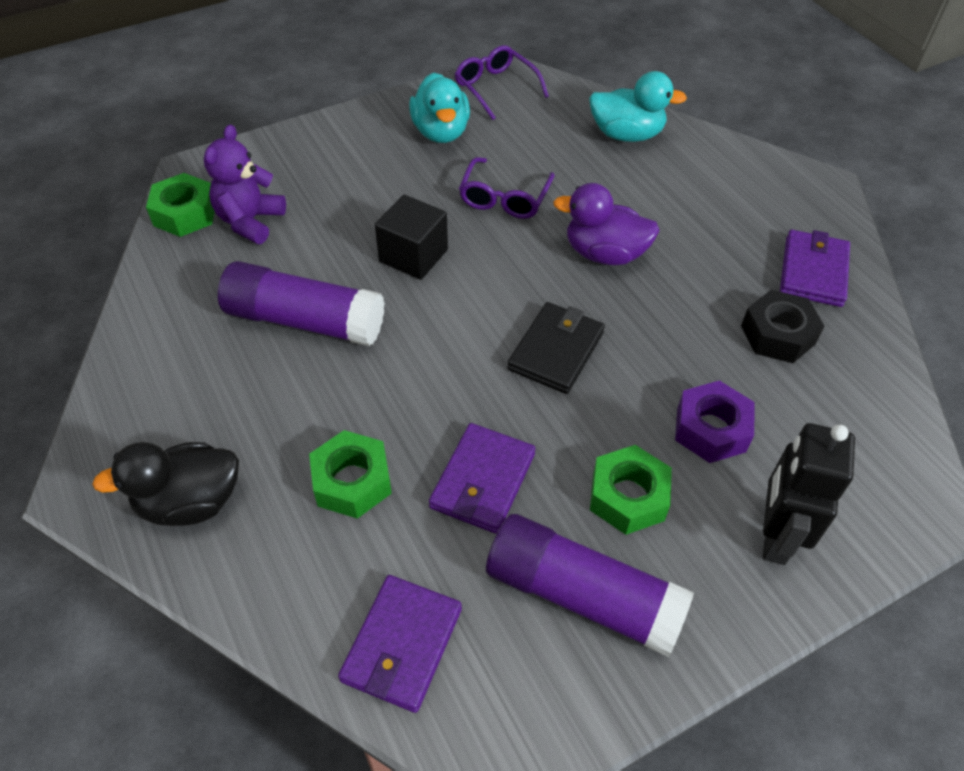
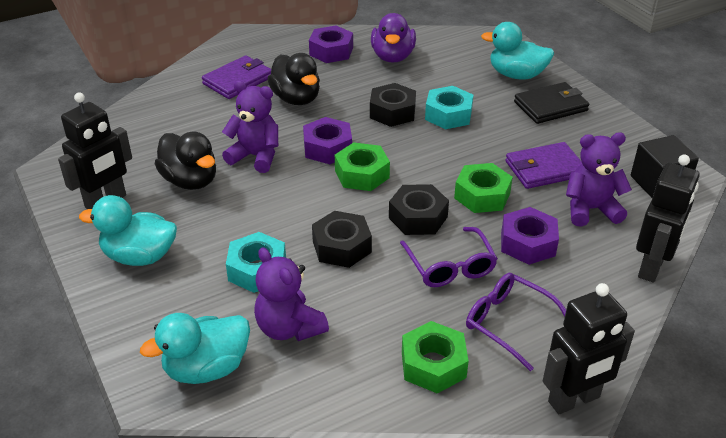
black duck: [92,442,239,526] = 1 -> [155,132,216,190] [267,53,320,105] = 2
black nut: [741,290,825,363] = 1 -> [312,211,372,268] [370,83,416,127] [389,184,449,235] = 3
black robot: [763,423,855,565] = 1 -> [58,92,132,209] [543,283,635,414] [636,154,700,283] = 3
purple glue stick: [218,261,385,346] [486,514,694,657] = 2 -> none = 0
purple nut: [675,380,755,463] = 1 -> [303,117,352,164] [309,26,353,63] [501,207,559,265] = 3
purple teddy bear: [204,124,286,244] = 1 -> [222,80,278,173] [254,247,329,341] [566,132,632,227] = 3
purple wallet: [338,575,462,713] [429,423,535,534] [780,230,850,307] = 3 -> [202,55,271,99] [506,142,582,189] = 2
turquoise duck: [409,72,470,143] [589,71,687,142] = 2 -> [79,195,177,266] [140,313,250,384] [481,22,554,80] = 3
turquoise nut: none = 0 -> [226,232,286,293] [425,86,473,129] = 2

